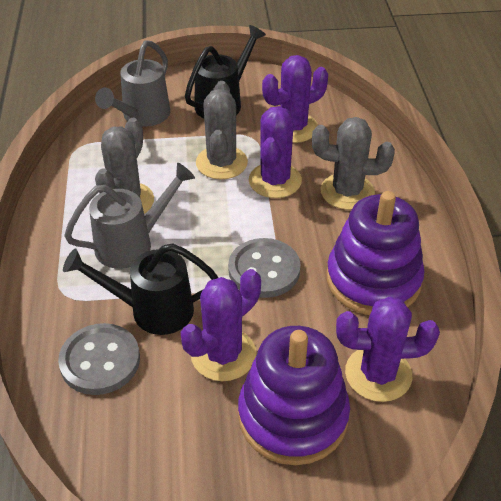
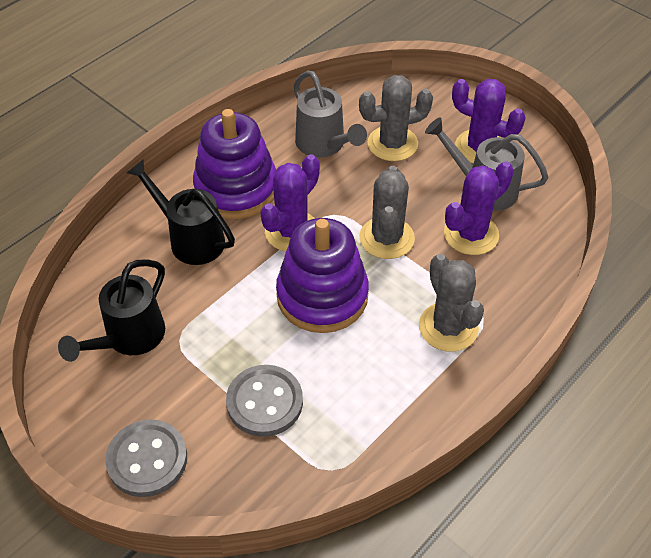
purple cactus: [181,269,261,381] [249,106,302,198] [262,55,328,143] [336,297,440,402] = 4 -> [260,154,320,252] [444,161,514,255] [452,79,526,164] = 3

